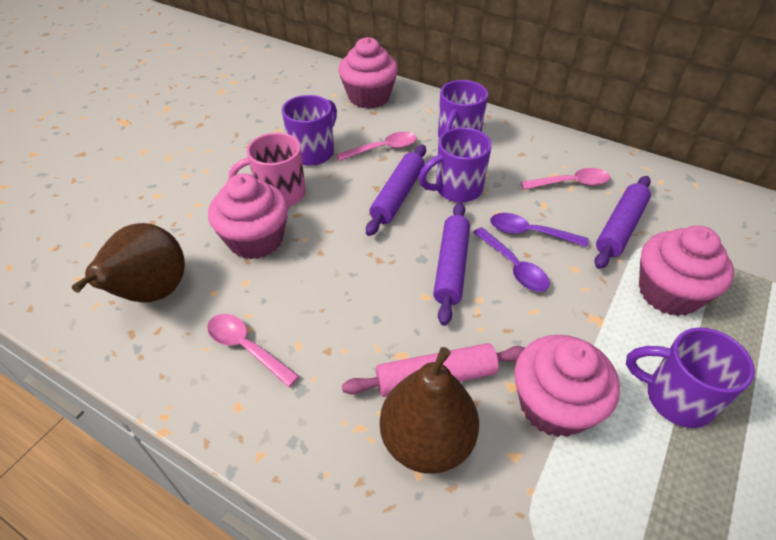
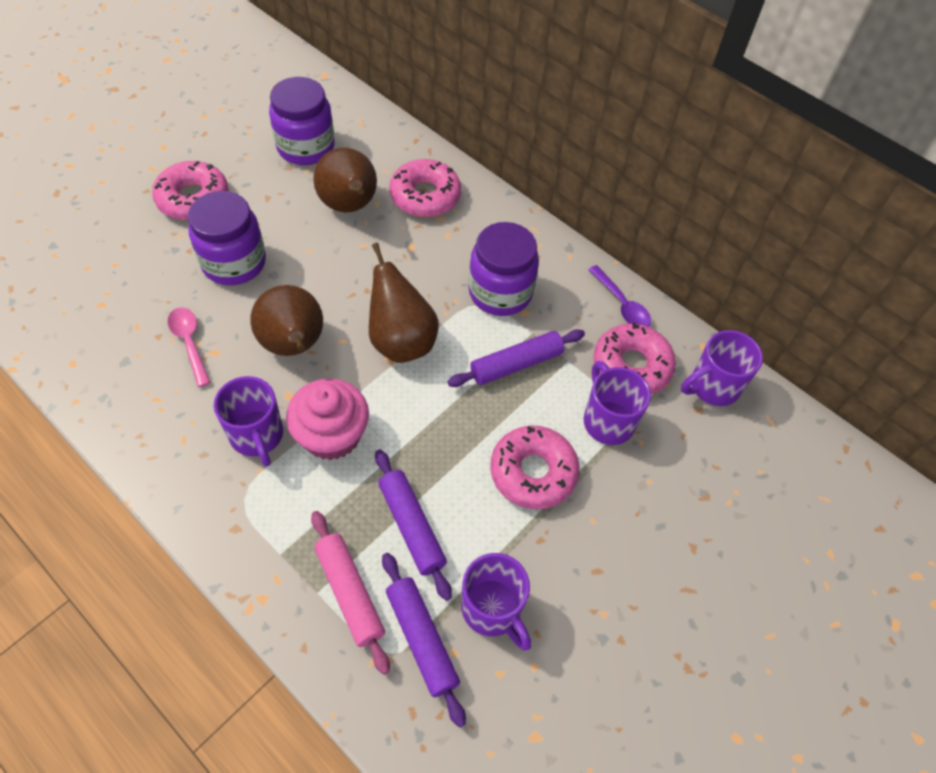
brown pear: [72,223,185,303] [380,347,479,474] = 2 -> [250,285,323,356] [313,148,377,212] [369,243,439,363] = 3
pink cupcake: [208,173,288,259] [339,37,398,108] [515,335,620,437] [639,226,734,316] = 4 -> [286,378,369,460] = 1
pink donut: none = 0 -> [152,161,229,220] [389,159,461,217] [490,425,580,509] [593,323,676,394] = 4
pink mug: [229,133,306,207] = 1 -> none = 0
pink spoon: [207,314,299,387] [336,132,417,161] [521,168,610,190] = 3 -> [168,307,211,387] = 1
purple jar: none = 0 -> [188,191,266,285] [269,77,335,165] [469,222,539,316] = 3
purple spoon: [473,227,550,292] [490,213,588,247] = 2 -> [588,265,651,327] = 1

